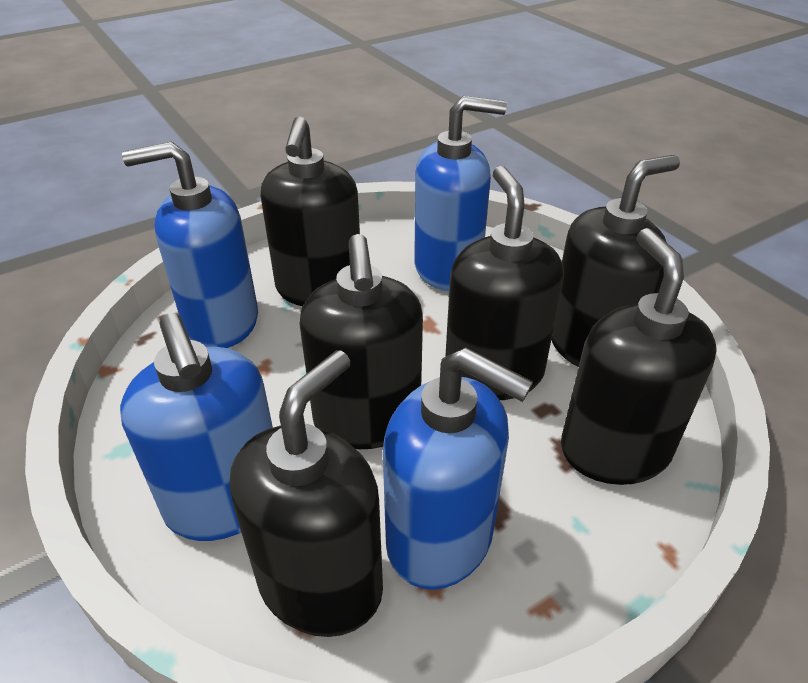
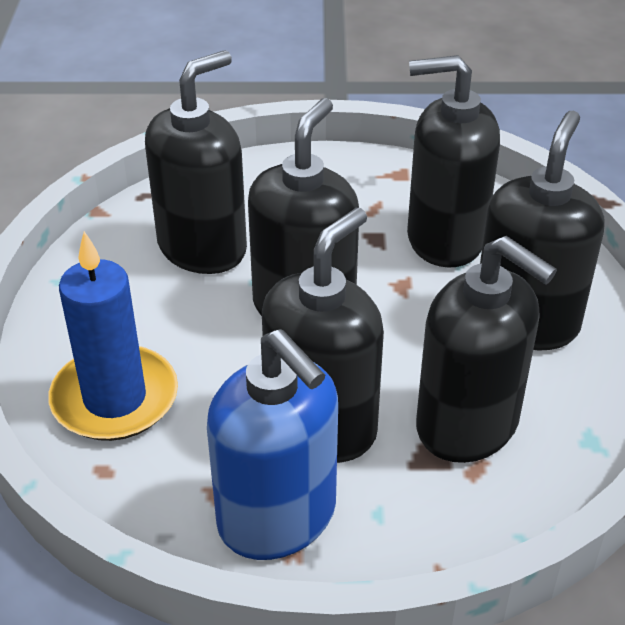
blue candle: none = 0 -> [48,231,178,441] = 1
blue soap dispenser: [120,313,273,541] [122,142,258,348] [383,347,533,590] [414,96,507,291] = 4 -> [207,329,338,560] = 1

